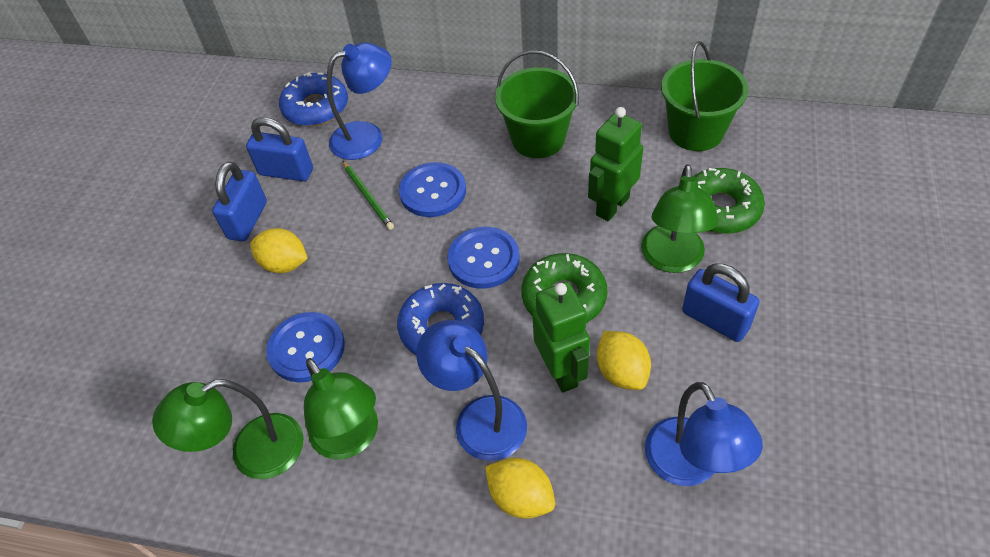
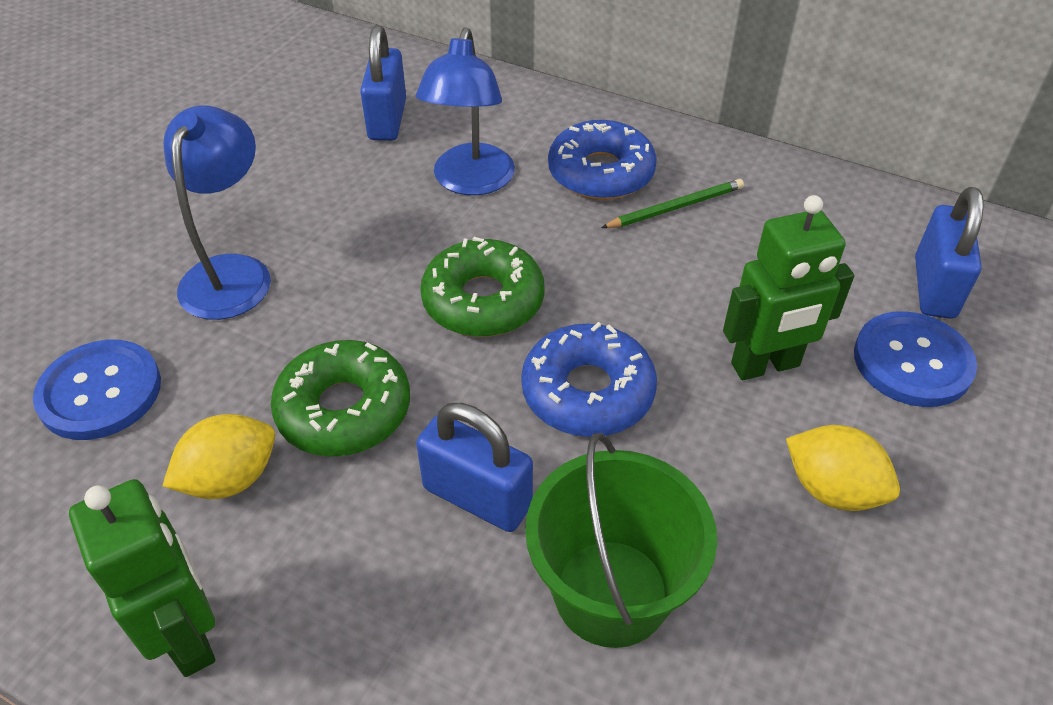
blue button: [266,312,345,382] [399,162,466,217] [447,227,520,289] = 3 -> [33,340,161,440] [854,311,977,407] = 2
blue lamp: [327,42,392,160] [416,320,527,461] [645,382,763,486] = 3 -> [163,106,271,320] [416,27,515,195] = 2
green bucket: [495,50,579,158] [661,41,748,151] = 2 -> [525,433,717,648] = 1
green lamp: [152,379,304,479] [304,358,378,459] [641,164,719,273] = 3 -> none = 0
yellow lemon: [250,228,308,273] [485,458,555,519] [597,331,651,390] = 3 -> [163,414,275,499] [786,425,900,511] = 2

